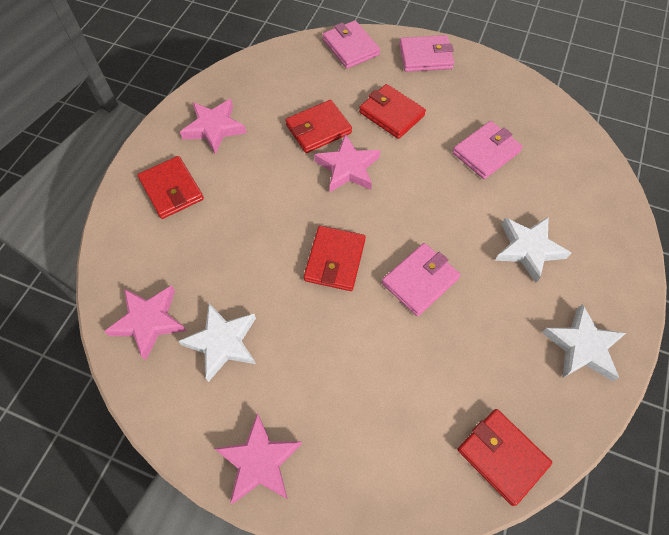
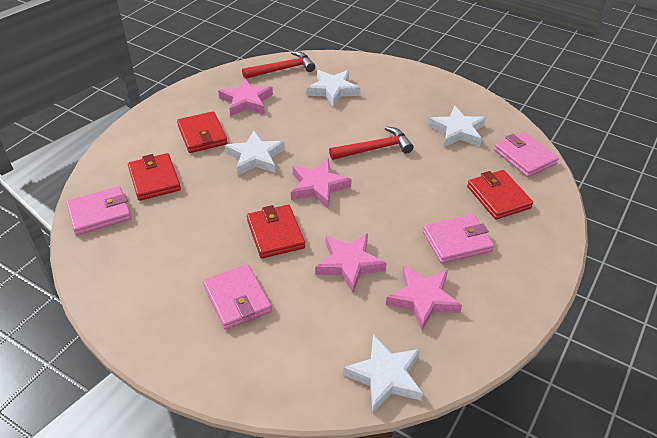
red hammer: none = 0 -> [242,51,315,79] [329,126,413,160] = 2
red wallet: [138,156,204,219] [286,100,352,153] [304,226,366,291] [359,84,426,139] [457,409,552,506] = 5 -> [128,153,181,201] [177,111,227,153] [247,205,305,259] [467,170,533,220] = 4
white star: [178,303,256,382] [495,217,571,283] [542,304,626,381] = 3 -> [225,131,285,175] [306,70,360,107] [343,335,423,412] [428,106,486,147] = 4

